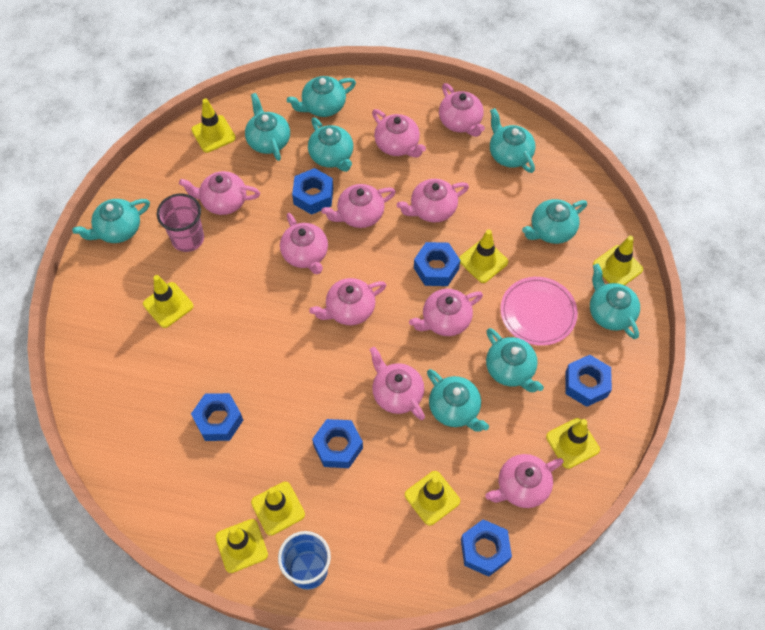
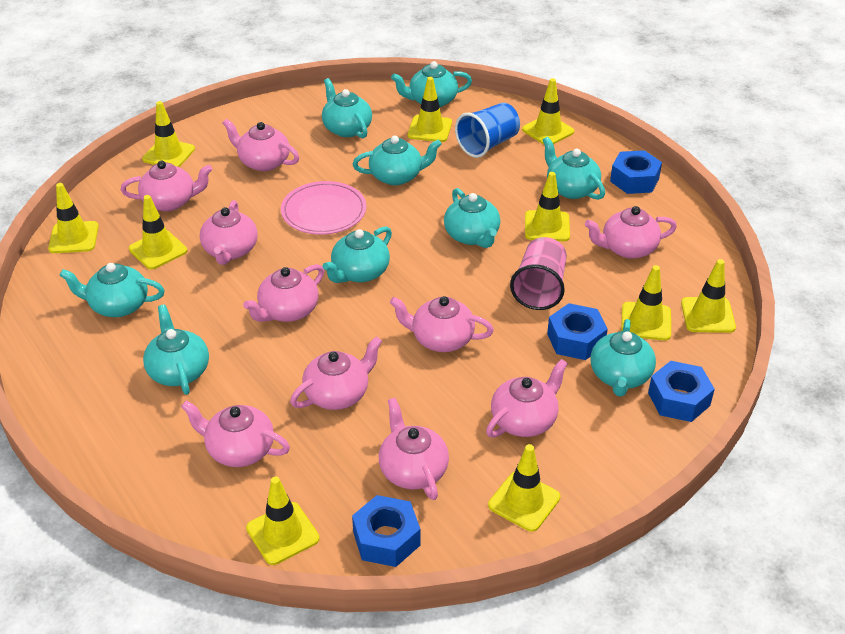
blue nut: [191,393,243,441] [292,168,333,215] [312,419,363,468] [414,242,460,286] [461,519,512,577] [565,355,612,407] = 6 -> [352,495,420,567] [547,303,608,360] [610,150,662,194] [648,361,715,422] = 4
yellow traffic cone: [143,275,194,328] [191,98,236,153] [215,519,268,573] [251,482,305,536] [405,471,460,526] [459,229,508,283] [546,418,600,469] [593,236,643,285] = 8 -> [48,183,99,253] [129,195,187,269] [142,101,195,167] [246,476,320,565] [408,77,452,142] [488,444,560,532] [522,78,574,145] [525,172,570,241] [621,265,671,341] [681,259,736,333] = 10

